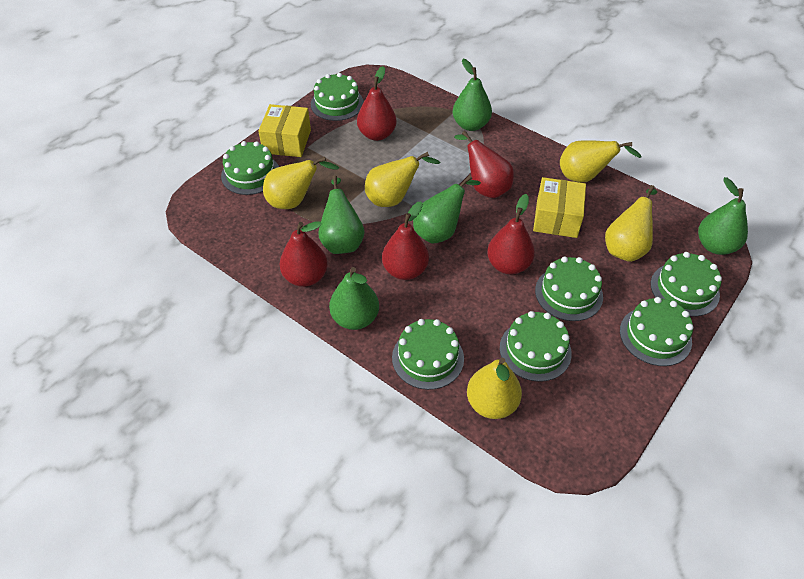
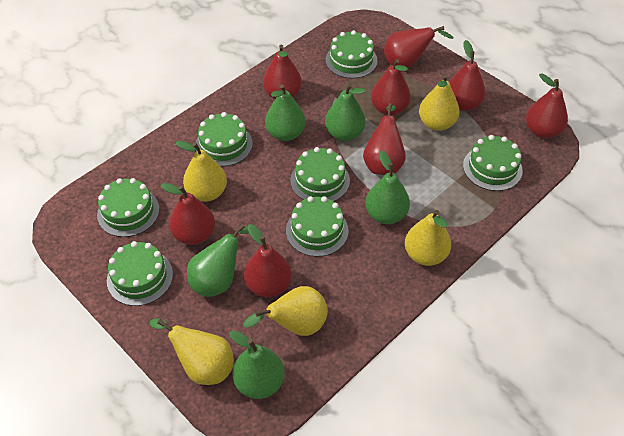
red pear: [280,222,328,287] [357,66,397,141] [382,201,429,280] [454,131,514,198] [487,194,535,275] = 5 -> [161,183,215,245] [244,224,292,297] [263,45,302,99] [363,103,406,175] [371,59,411,116] [384,26,454,68] [449,40,485,111] [526,73,568,138] = 8
yellow box: [258,104,311,157] [533,177,586,238] = 2 -> none = 0

